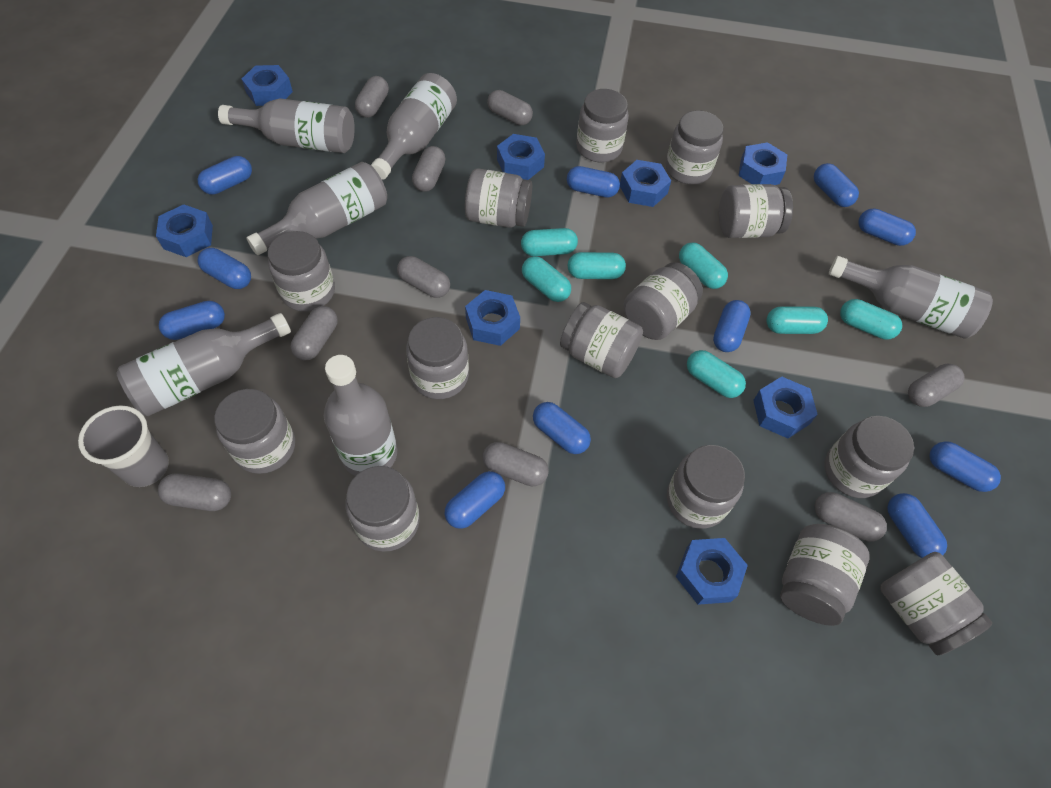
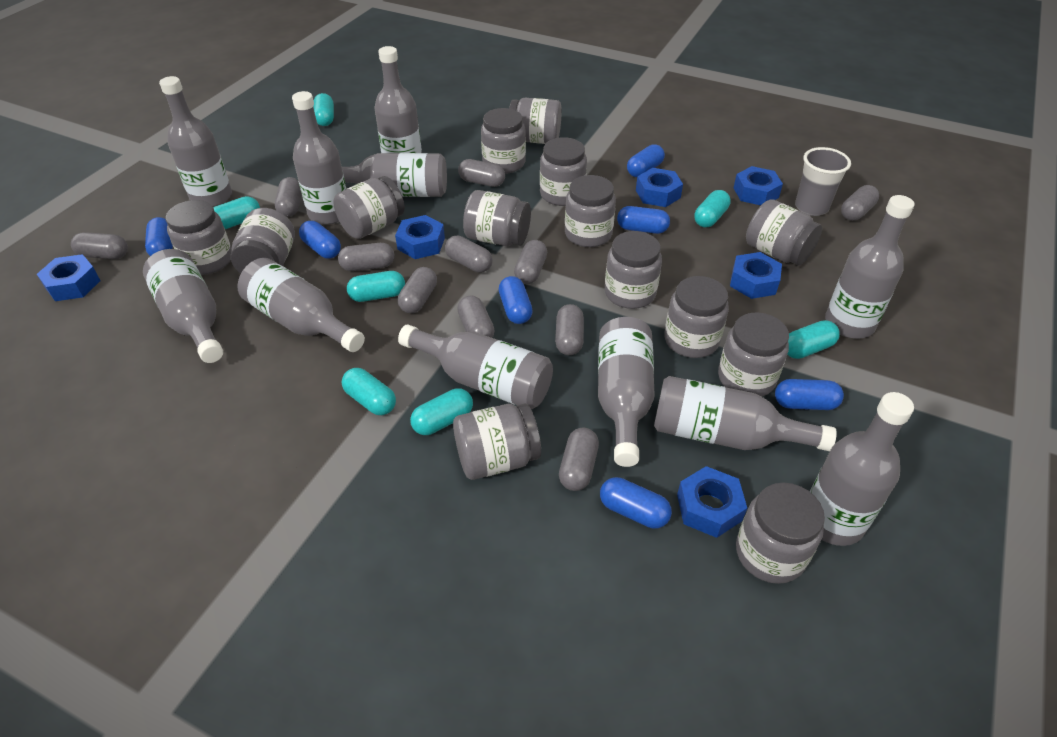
blue capsule: [159,301,225,340] [197,156,252,195] [198,248,251,289] [445,471,505,529] [533,402,591,454] [567,166,620,198] [713,300,751,352] [814,163,859,207] [858,208,916,246] [887,493,947,558] [929,441,1001,492] = 11 -> [145,217,173,256] [299,221,341,259] [499,276,533,324] [600,477,672,529] [617,206,670,234] [627,144,665,177] [775,379,844,410] = 7
blue nut: [156,204,213,257] [242,65,293,106] [465,290,520,346] [497,134,545,180] [620,160,671,207] [676,538,748,605] [738,142,787,185] [753,377,818,438] = 8 -> [37,254,101,301] [395,215,445,259] [636,168,683,207] [677,466,747,538] [730,252,782,299] [733,166,783,205] = 6
grey bottle: [117,313,291,416] [218,99,355,153] [246,162,387,255] [324,355,397,476] [371,73,457,180] [829,256,993,339] = 6 -> [143,249,223,363] [159,76,232,207] [237,258,365,352] [292,91,346,224] [342,153,447,197] [375,46,422,153] [398,324,553,409] [598,317,655,467] [654,376,837,451] [810,392,914,546] [825,195,914,339] = 11
grey capsule: [158,473,231,511] [291,306,338,361] [355,76,389,118] [397,256,450,298] [412,146,446,192] [483,442,549,486] [487,90,533,125] [815,492,887,542] [908,364,965,407] = 9 -> [71,232,128,259] [275,177,302,217] [338,243,394,271] [398,267,437,313] [445,235,493,273] [457,295,495,338] [458,159,505,187] [514,240,547,284] [555,304,584,355] [559,428,599,491] [841,185,879,221] = 11

